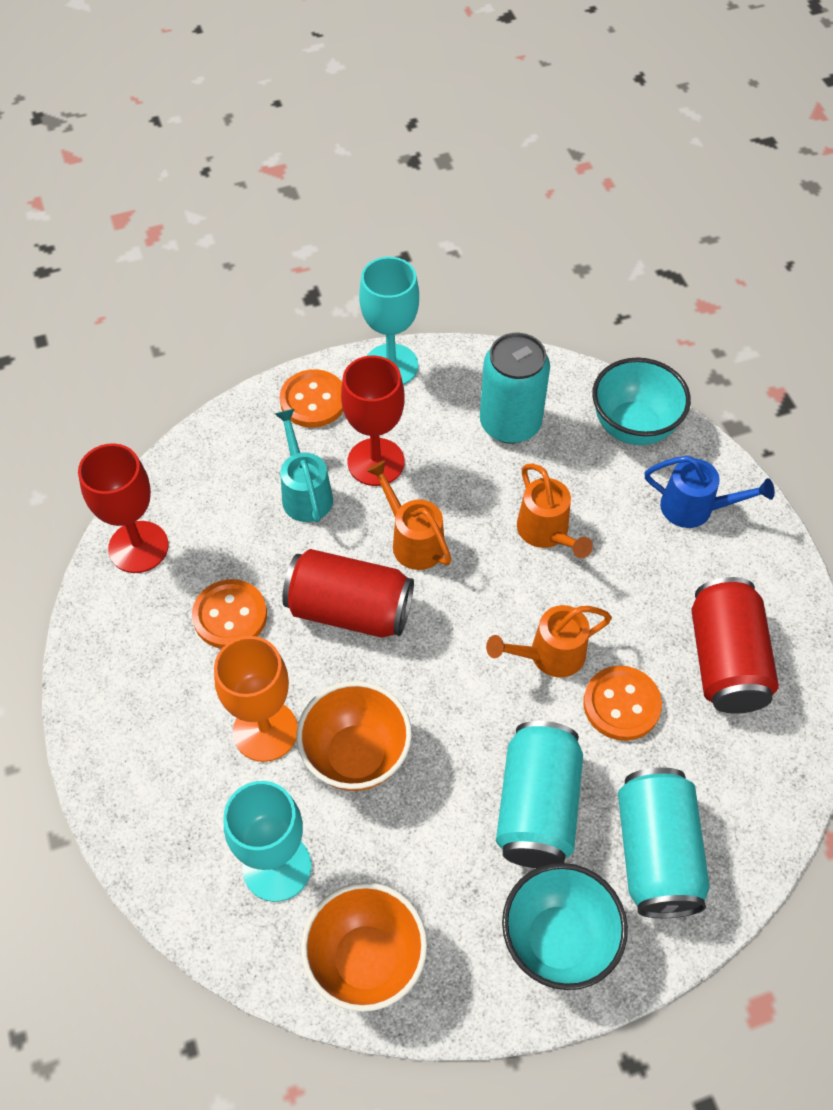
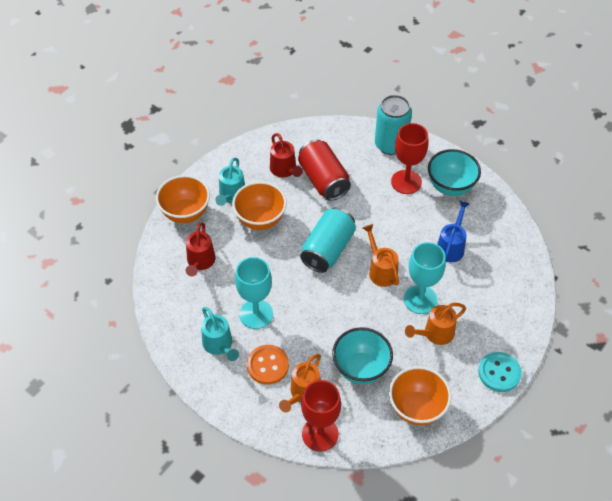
orange bowl: [297,681,412,791] [301,882,427,1012] = 2 -> [156,175,210,223] [232,181,287,230] [389,366,451,425] = 3
orange button: [192,579,267,649] [279,369,343,427] [583,666,662,741] = 3 -> [247,345,289,385] = 1
orange goblet: [214,636,298,762] = 1 -> none = 0
red can: [282,549,414,638] [691,577,779,714] = 2 -> [298,140,351,201] = 1
red watering can: none = 0 -> [186,223,216,277] [270,133,303,178] = 2
turquoise button: none = 0 -> [478,352,522,392] = 1
turquoise can: [480,333,550,444] [496,721,583,868] [618,767,710,918] = 3 -> [300,207,356,273] [375,95,412,155] = 2
turquoise watering can: [275,409,333,522] = 1 -> [201,307,239,361] [215,158,245,206] = 2

